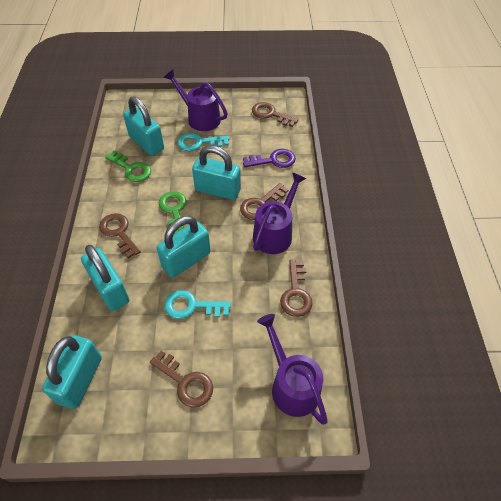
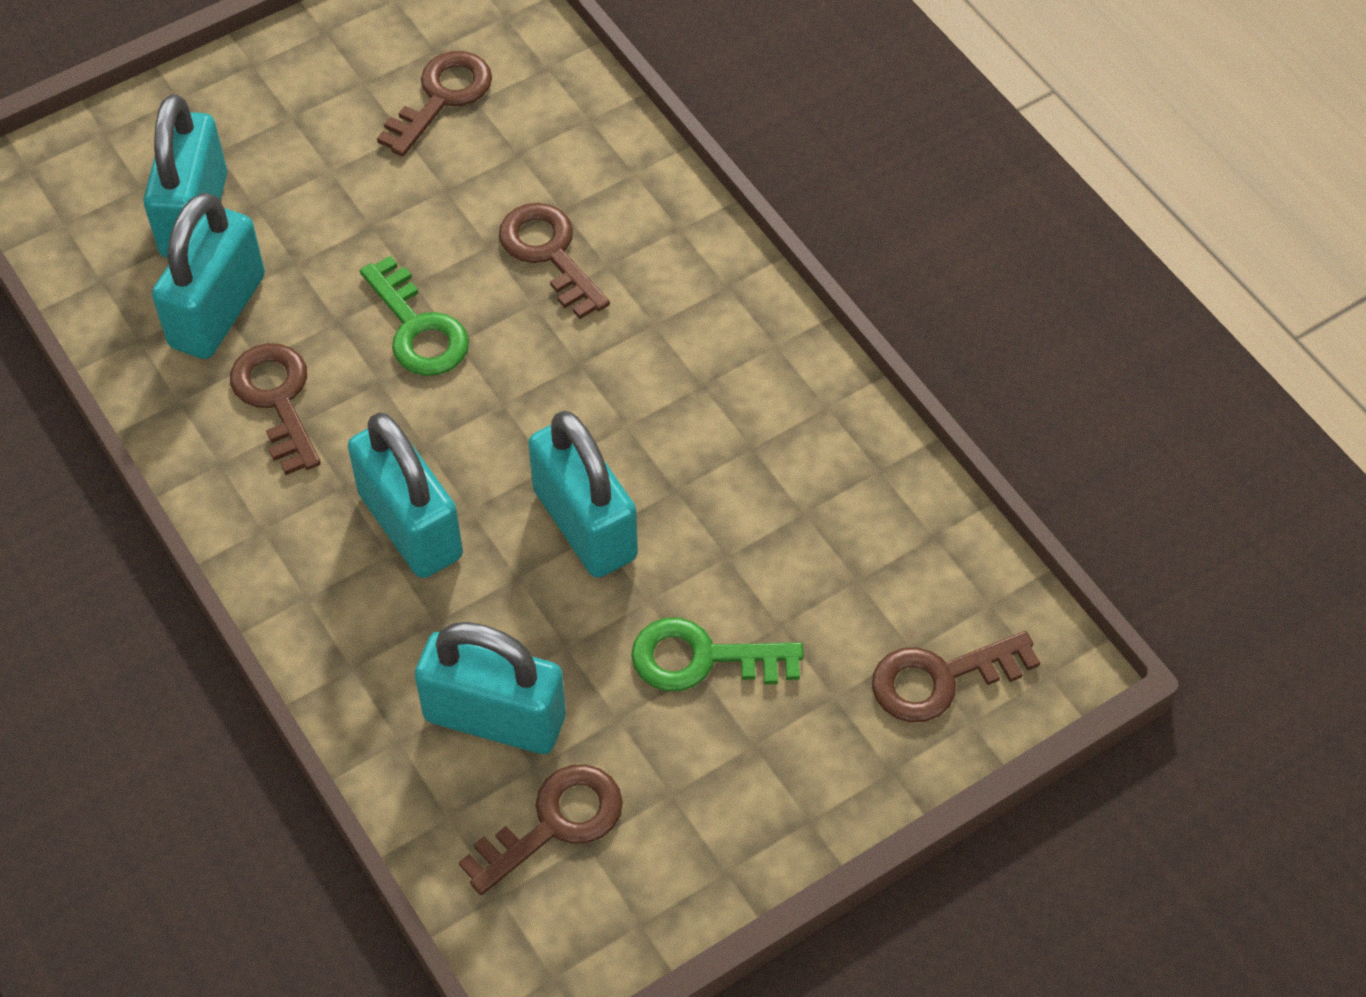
purple key: [243,149,296,168] = 1 -> none = 0
purple watering can: [164,69,228,131] [253,172,306,254] [257,314,328,425] = 3 -> none = 0
turquoise key: [164,290,231,319] [178,133,229,151] = 2 -> none = 0

